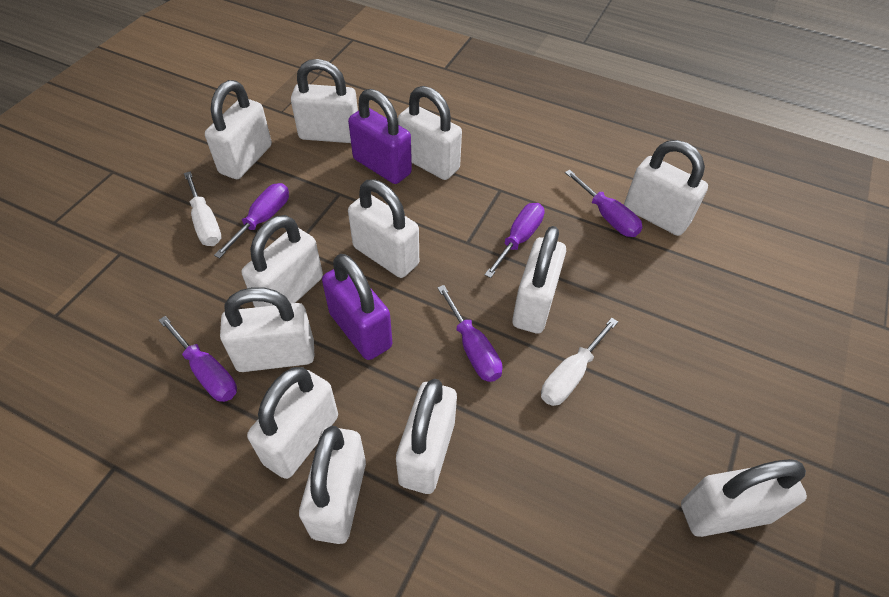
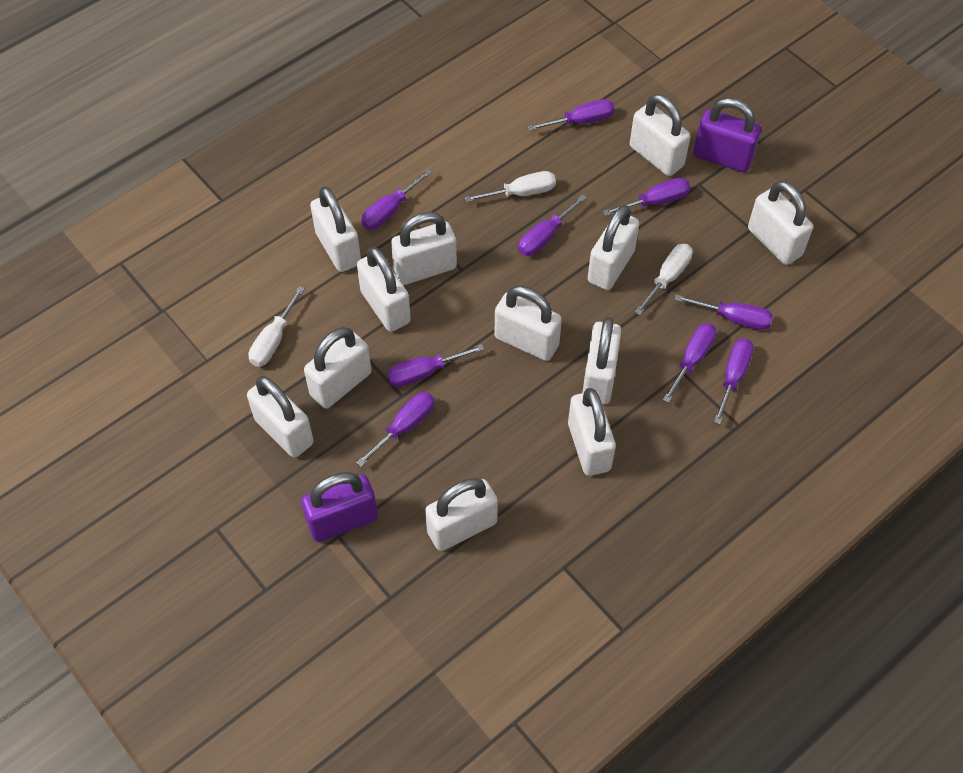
purple screwdriver: [159,316,237,402] [214,183,289,258] [437,285,502,382] [485,203,545,278] [565,170,643,237] = 5 -> [356,392,435,467] [361,169,432,230] [387,344,484,387] [518,194,587,256] [528,99,615,131] [603,178,690,216] [663,323,717,403] [674,295,773,330] [714,339,754,425] = 9
white screwdriver: [184,171,221,246] [541,318,618,406] = 2 -> [248,286,305,367] [465,171,556,202] [635,244,693,315] = 3

